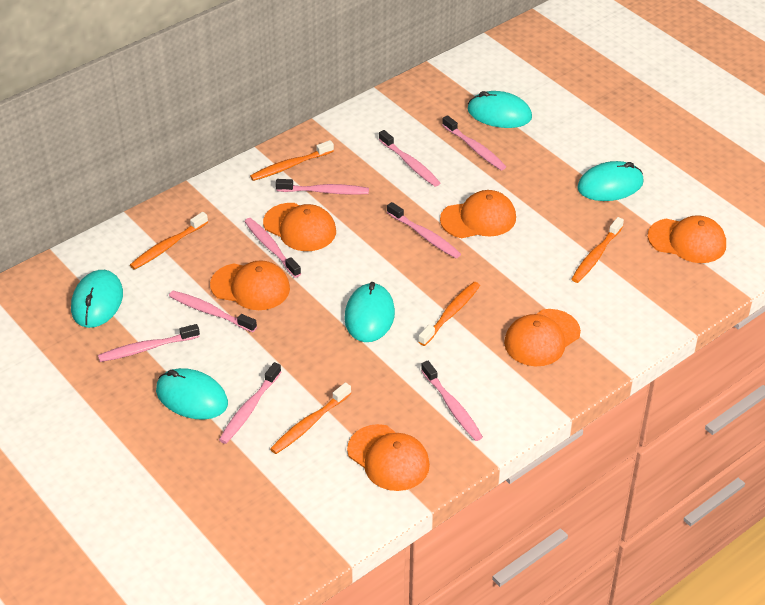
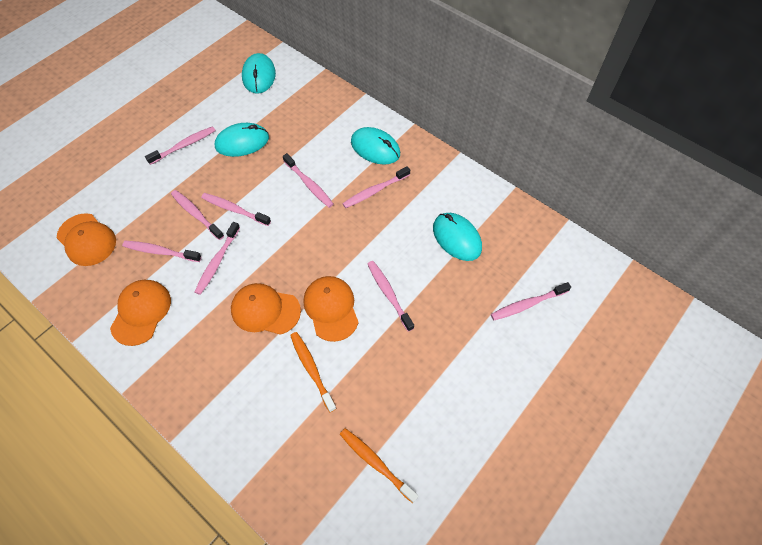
orange cap: [210,260,290,310] [263,203,336,251] [347,424,430,491] [440,190,516,238] [504,309,581,366] [648,215,726,263] = 6 -> [57,213,116,266] [110,280,171,346] [231,283,301,335] [303,276,359,342] = 4
orange toothbrush: [130,212,208,270] [250,140,334,181] [270,382,351,454] [418,282,480,346] [572,217,624,283] = 5 -> [290,332,337,413] [340,428,418,503] = 2
turquoise mouse: [71,270,123,328] [156,368,228,420] [344,282,395,342] [468,91,532,128] [577,161,644,201] = 5 -> [215,123,269,157] [242,53,276,94] [351,127,400,165] [433,213,482,261] = 4

